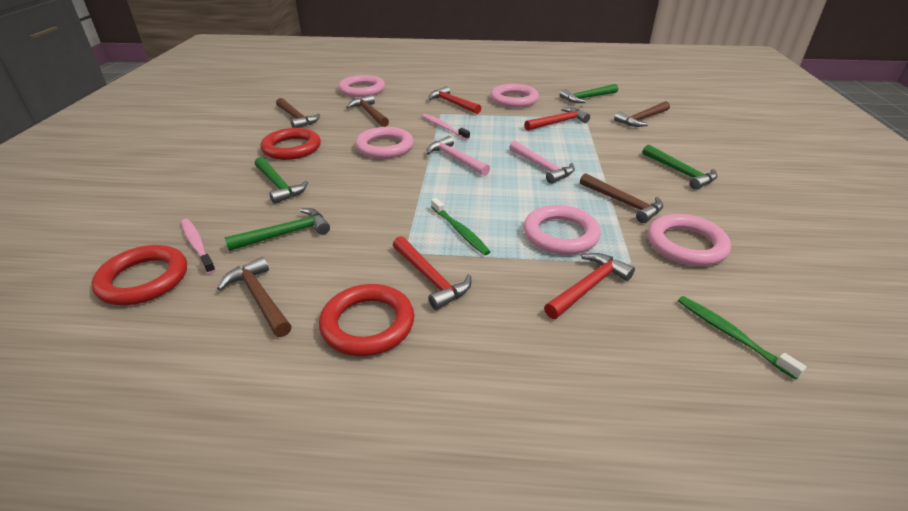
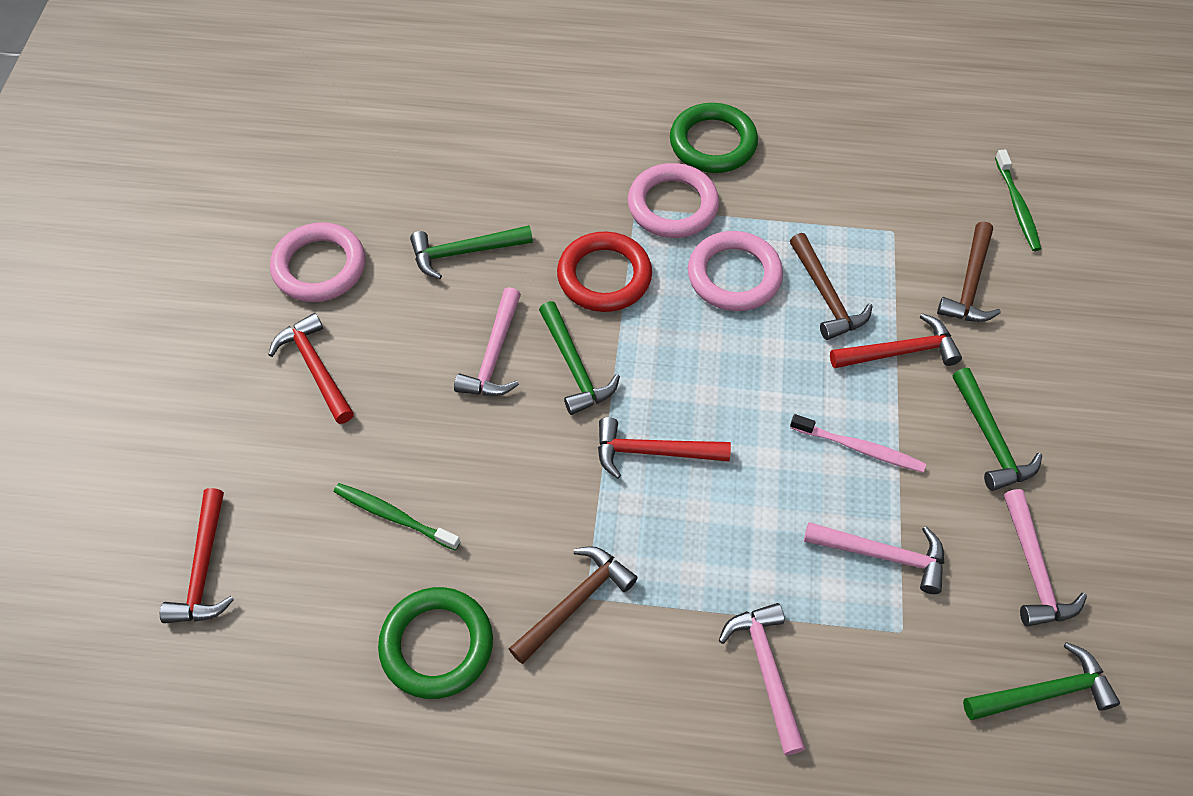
brown hammer: [217,257,291,337] [276,98,320,128] [347,95,389,127] [580,173,663,223] [614,101,670,127] = 5 -> [509,546,638,664] [790,233,873,340] [937,221,1001,322] = 3
green ring: none = 0 -> [378,587,493,699] [670,103,758,173] = 2
pink hammer: [427,136,490,176] [509,141,575,184] = 2 -> [454,287,521,396] [719,603,805,755] [804,522,944,594] [1004,489,1087,626] = 4
pink ring: [338,75,385,97] [355,127,414,159] [490,84,539,108] [524,205,601,255] [648,214,731,266] = 5 -> [270,222,365,302] [628,163,719,238] [688,231,783,311] = 3
pink toothbrush: [181,219,216,274] [422,114,470,140] = 2 -> [790,414,926,473] = 1
red ring: [91,245,187,305] [261,128,321,160] [319,284,414,356] = 3 -> [557,232,652,312] = 1

